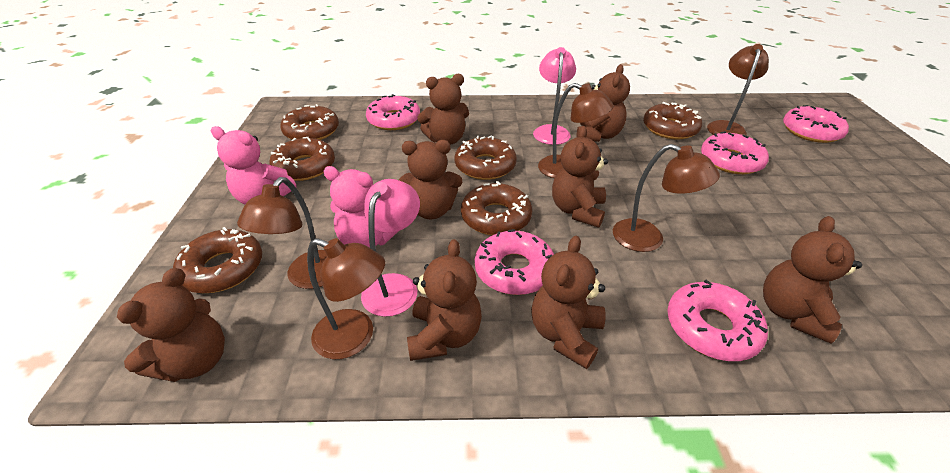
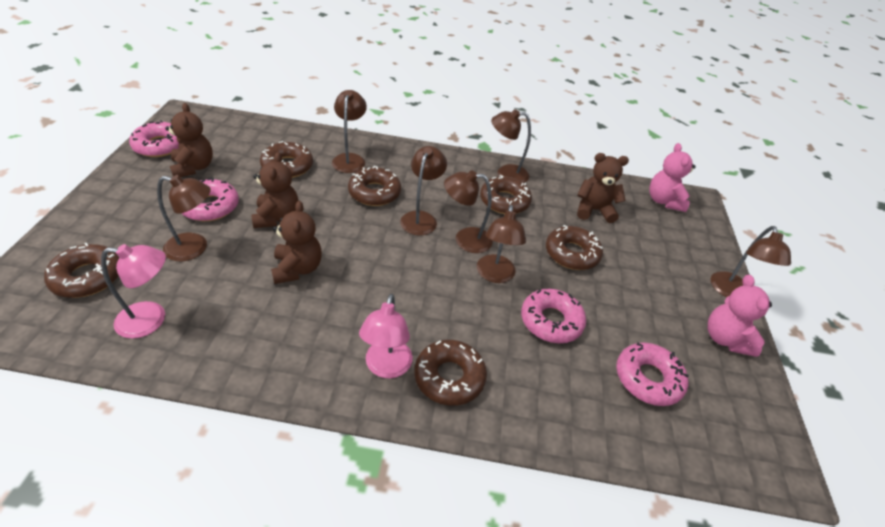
brown lamp: [237,177,327,289] [307,238,385,359] [538,83,614,178] [613,144,720,252] [707,44,769,135] = 5 -> [157,175,211,261] [332,90,367,173] [400,146,447,235] [444,170,493,253] [477,205,526,283] [491,109,531,183] [711,226,791,297] = 7
brown teddy bear: [117,268,225,382] [399,140,462,219] [407,239,482,361] [418,74,469,145] [531,236,606,369] [552,126,608,228] [577,64,630,142] [763,216,862,343] = 8 -> [165,103,213,177] [251,152,298,228] [271,201,322,284] [577,153,629,223] = 4
pink donut: [366,94,420,130] [475,229,554,295] [667,280,768,361] [701,131,769,174] [783,105,849,143] = 5 -> [129,120,179,157] [182,177,239,221] [521,289,586,343] [616,342,689,406] = 4

